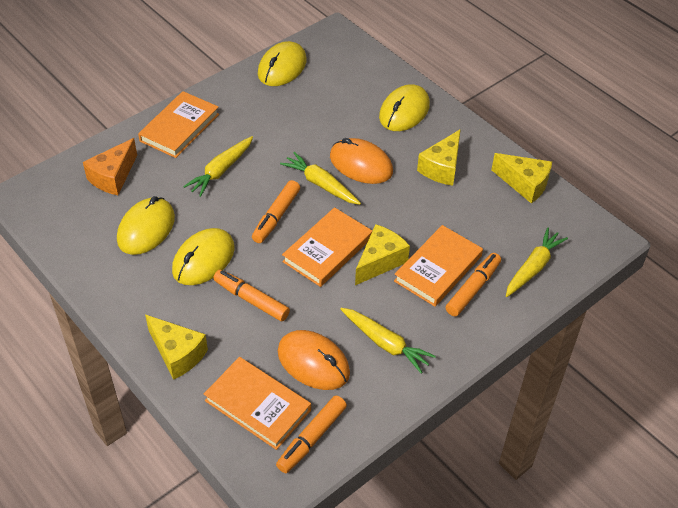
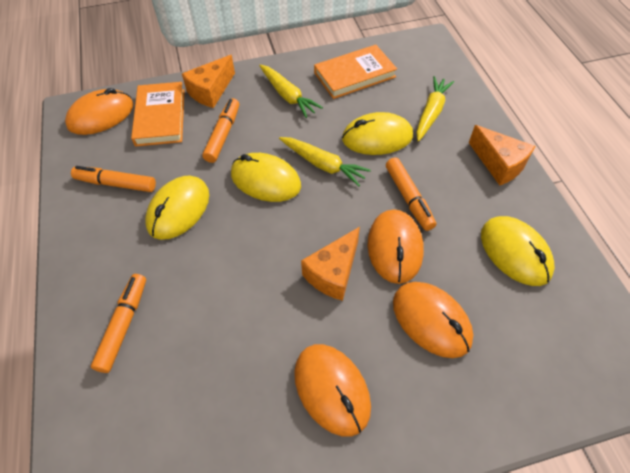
orange book: [138,91,219,158] [204,357,311,450] [282,207,372,287] [394,225,483,307] = 4 -> [131,82,185,147] [314,45,397,99] = 2
orange cheese: [83,138,137,195] = 1 -> [182,55,235,108] [301,227,360,301] [469,125,535,185] = 3
orange mouse: [278,330,350,390] [330,138,393,184] = 2 -> [65,88,133,135] [294,344,371,436] [367,209,424,284] [393,282,473,358] = 4
yellow carrot: [183,136,253,197] [280,152,361,205] [340,308,436,373] [506,227,568,297] = 4 -> [259,65,323,118] [279,137,371,186] [416,76,454,142] = 3
yellow cheese: [145,315,208,380] [355,224,410,285] [417,129,461,186] [491,153,552,203] = 4 -> none = 0

